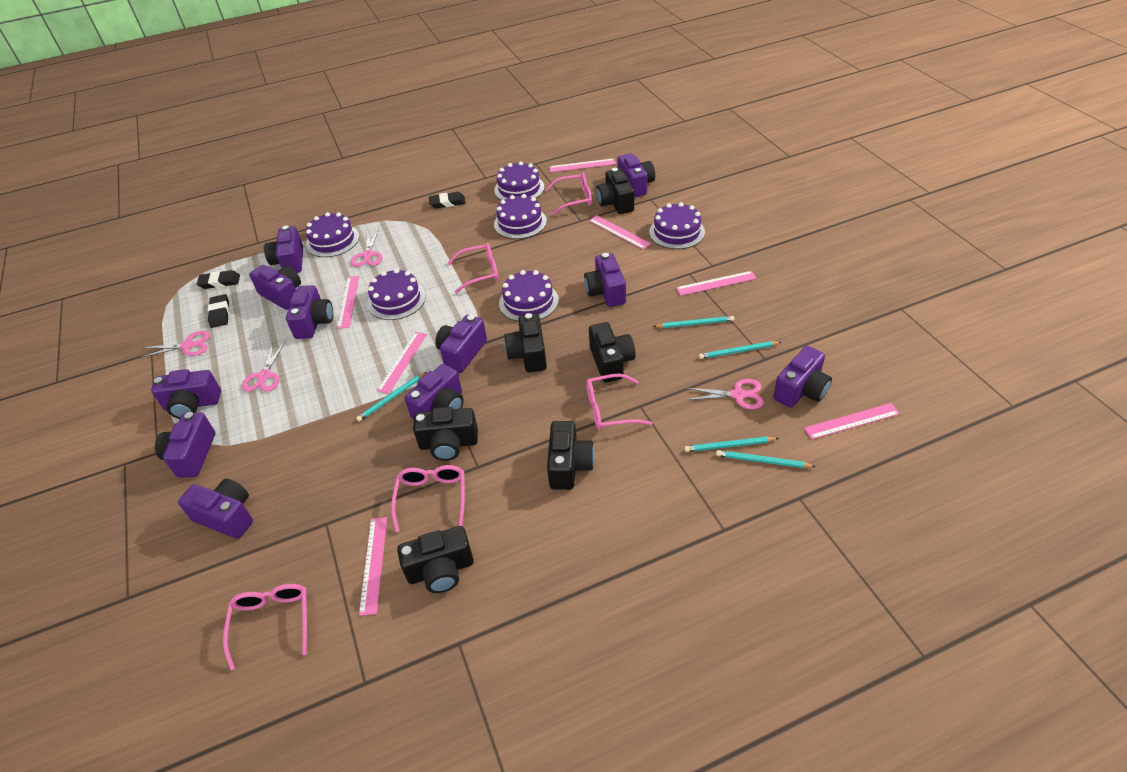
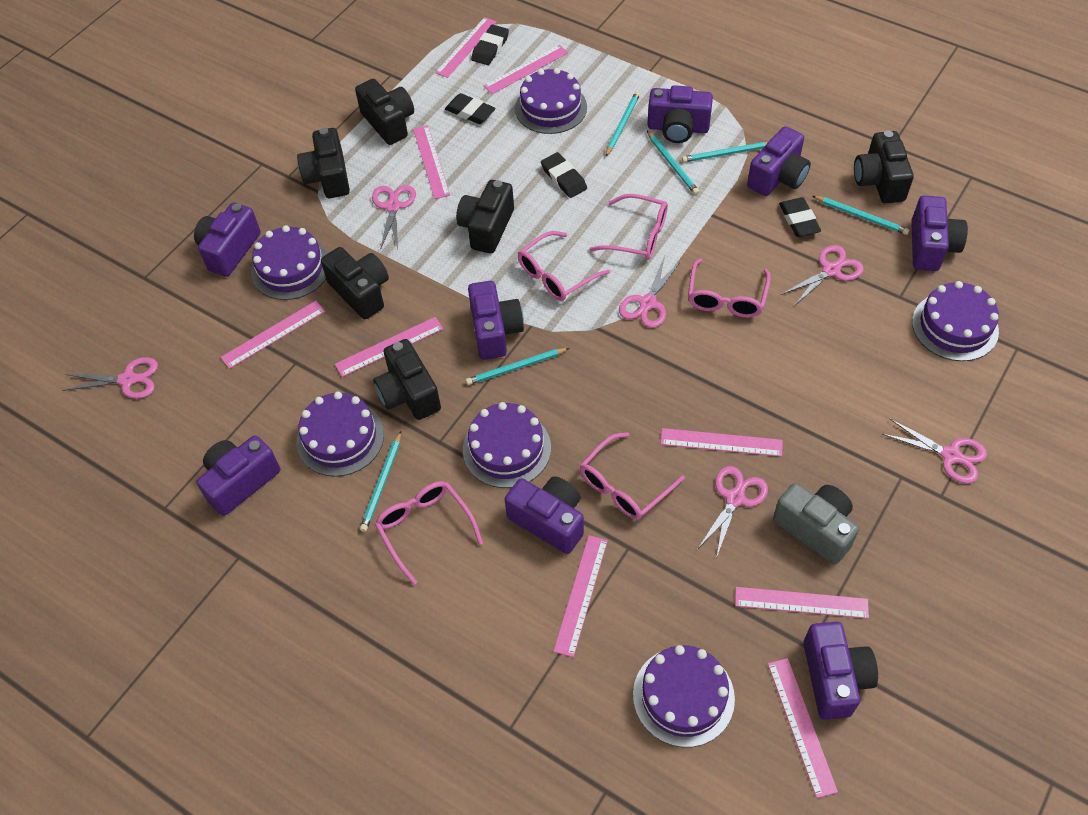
black eraser: [197,270,240,289] [208,294,229,328] [429,192,465,208] = 3 -> [445,93,496,124] [471,24,509,65] [541,152,587,198] [779,197,821,237] = 4
grey camera: none = 0 -> [773,483,859,564] = 1
pink ruler: [337,276,359,329] [359,517,387,616] [377,332,427,394] [549,158,616,172] [589,215,651,249] [676,271,757,296] [804,403,900,439] = 7 -> [221,301,325,369] [335,317,443,377] [413,125,450,199] [435,17,497,78] [484,45,568,94] [553,535,608,657] [661,428,783,457] [735,587,869,618] [768,658,838,798] = 9
pink scissors: [139,331,210,358] [242,341,286,392] [350,229,382,267] [685,379,764,409] = 4 -> [62,357,158,399] [372,185,416,250] [619,256,681,328] [697,466,768,558] [781,245,864,306] [882,418,987,484] = 6
purple camera: [151,369,221,419] [155,412,215,478] [178,479,253,539] [249,265,301,310] [264,225,303,273] [286,285,333,339] [405,364,464,420] [435,315,487,373] [584,253,626,307] [617,153,655,198] [773,346,832,408] = 11 -> [194,203,261,277] [196,435,280,516] [468,281,524,360] [505,476,584,554] [648,85,713,143] [747,126,811,196] [803,622,878,720] [911,195,968,271] = 8
turquoise pencil: [356,372,427,422] [653,316,734,328] [684,437,779,452] [699,341,781,359] [716,450,816,468] = 5 -> [360,431,401,532] [466,348,569,385] [605,91,640,157] [647,131,699,195] [682,142,768,162] [813,196,909,235] = 6

